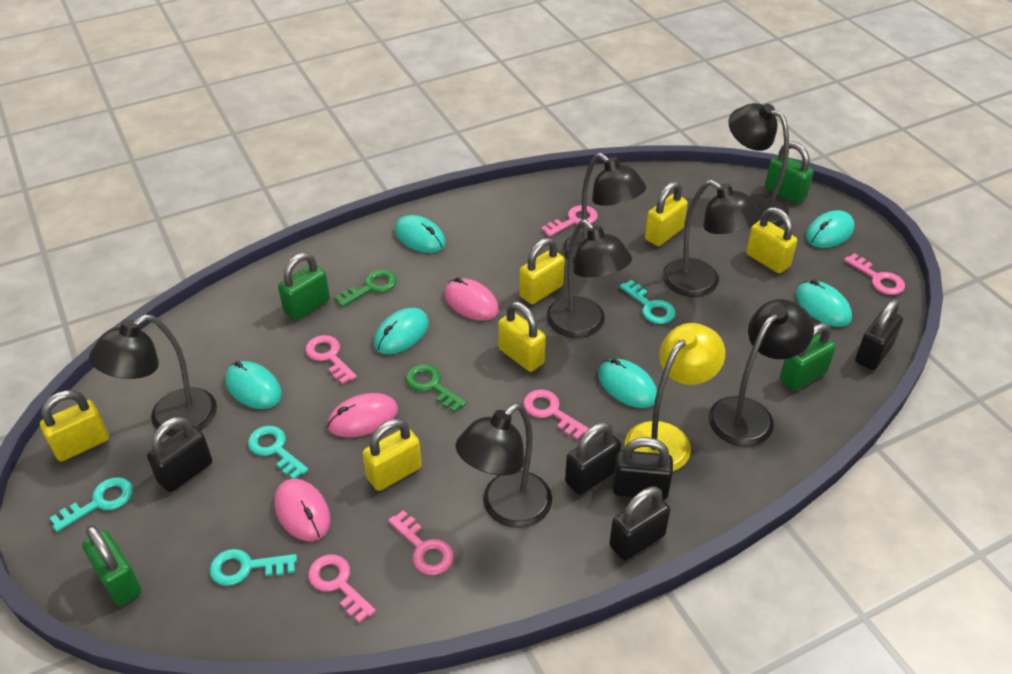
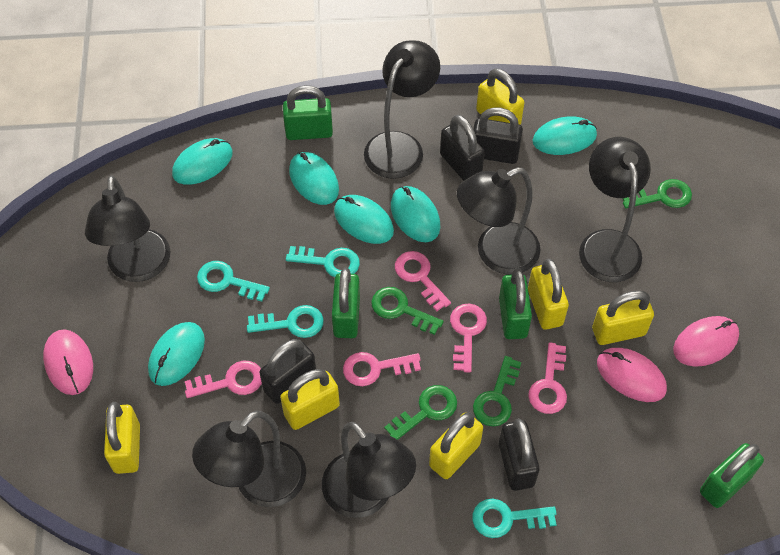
black lamp: [89,314,217,436] [455,403,552,528] [546,220,632,338] [562,153,646,264] [662,180,761,297] [708,299,814,447] [728,103,789,226] = 7 -> [85,175,170,282] [192,410,306,507] [322,422,416,518] [364,40,440,179] [457,167,540,275] [579,137,651,282] = 6
black padlock: [147,417,212,492] [565,422,621,495] [609,486,670,560] [613,437,673,500] [855,299,903,370] = 5 -> [259,339,316,404] [440,115,485,181] [473,107,523,164] [499,418,540,491] = 4
green key: [334,270,397,307] [405,364,467,412] = 2 -> [371,287,444,335] [384,385,457,440] [473,356,522,426] [622,179,692,208] = 4
pink key: [305,335,357,384] [308,554,376,623] [388,510,454,575] [523,390,589,440] [541,205,598,237] [844,253,905,295] = 6 -> [185,361,262,398] [343,352,421,386] [395,251,451,311] [450,304,487,373] [528,342,567,414] = 5
yellow lamp: [625,323,725,471] = 1 -> none = 0

